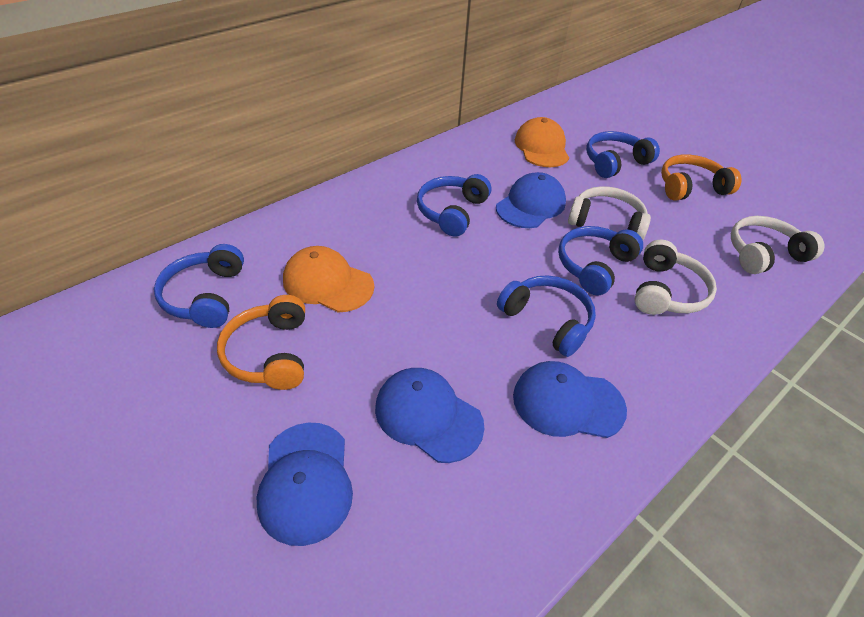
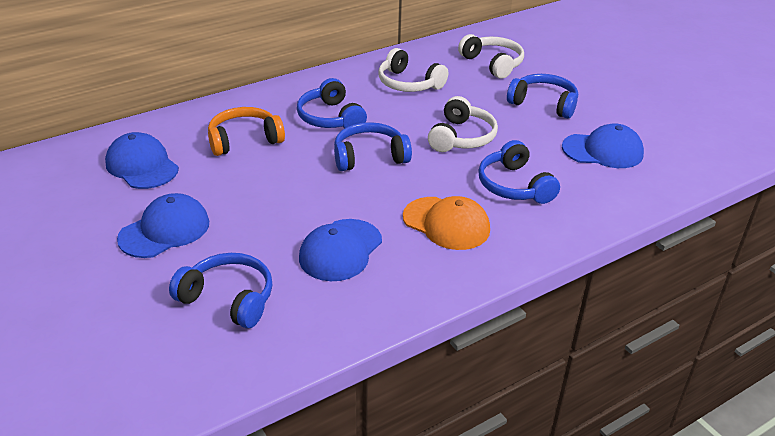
orange cap: [283,246,374,313] [515,117,569,167] = 2 -> [403,196,490,250] = 1
orange headphones: [217,295,305,390] [661,154,741,201] = 2 -> [208,107,285,156] = 1

